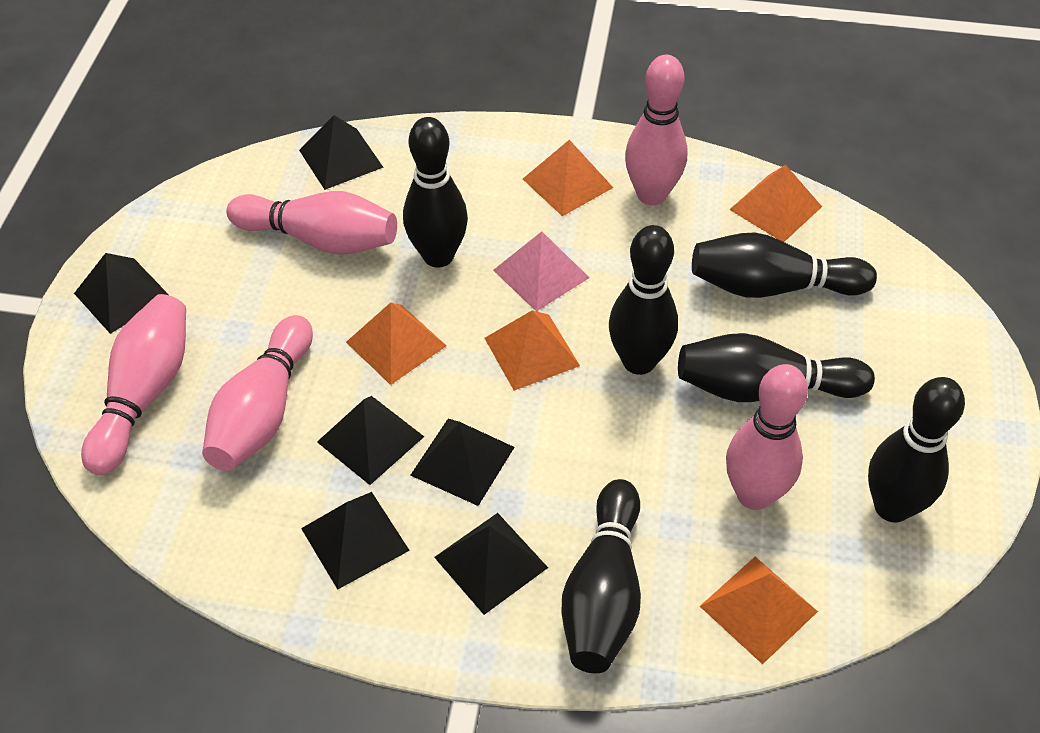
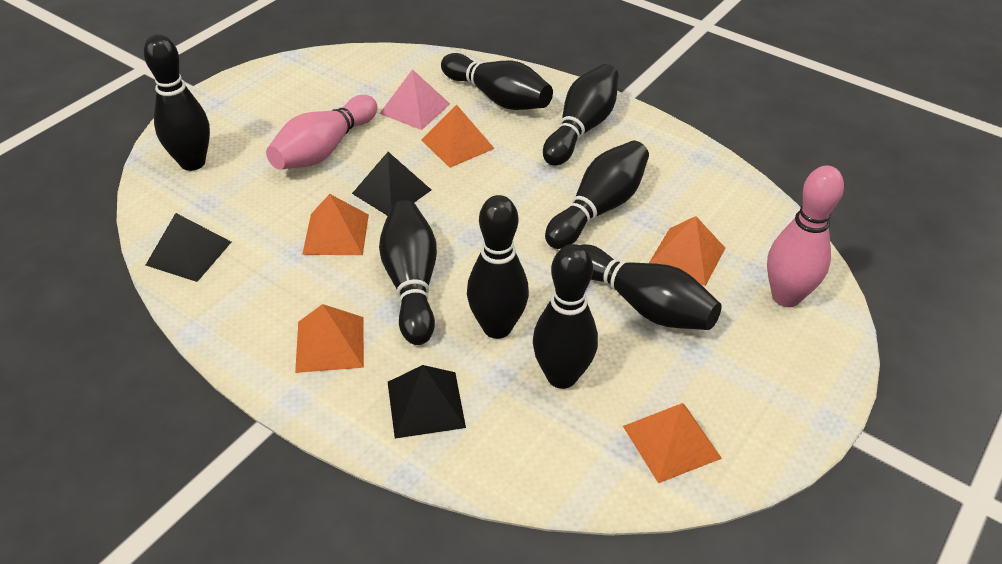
black bowling pin: [403,117,468,268] [562,479,641,673] [609,225,678,375] [678,333,875,402] [692,232,877,298] [868,377,965,523] = 6 -> [144,34,210,171] [379,200,437,345] [441,53,553,110] [467,195,529,339] [533,244,598,389] [543,64,619,166] [545,141,649,249] [580,244,721,330] = 8
black pyramid: [74,253,170,334] [299,115,384,190] [301,492,410,590] [317,396,424,485] [410,419,514,506] [434,513,548,615] = 6 -> [146,213,231,282] [352,152,431,216] [388,365,466,438] = 3
pink bowling pin: [81,294,186,475] [202,315,313,471] [227,191,397,255] [625,55,687,205] [726,364,808,510] = 5 -> [266,95,378,170] [767,165,844,307] = 2

